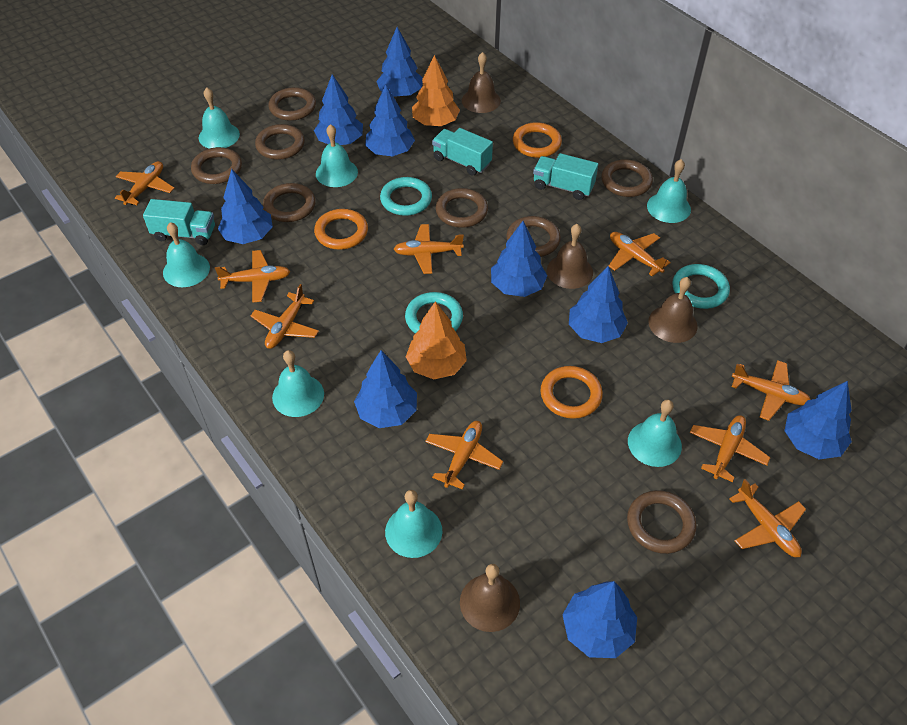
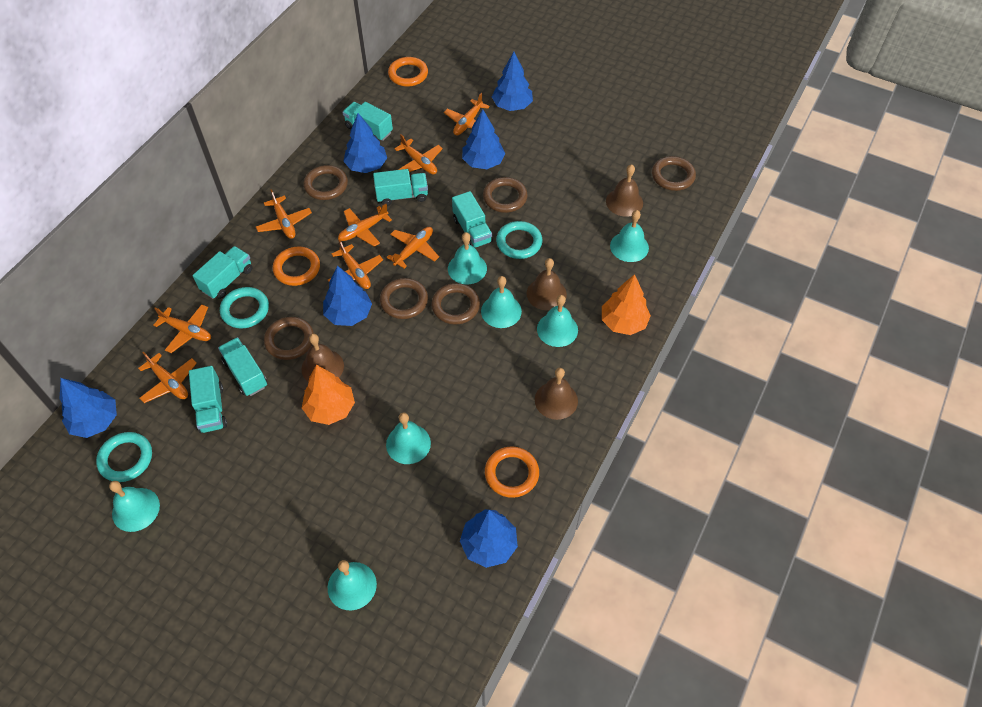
blue tree: [218,169,273,244] [314,74,363,145] [354,350,417,428] [365,84,415,157] [376,27,423,97] [491,221,547,297] [562,581,637,658] [569,266,628,343] [784,381,852,459] = 9 -> [60,378,117,438] [323,266,372,326] [343,113,387,173] [460,509,518,568] [462,109,505,169] [492,52,533,111] = 6
brown ring: [191,147,242,184] [255,124,305,160] [263,183,316,222] [269,87,316,121] [436,188,488,228] [507,216,561,257] [601,159,653,197] [627,490,696,554] = 8 -> [264,317,314,360] [303,165,348,200] [380,278,428,319] [431,283,480,324] [483,177,528,213] [652,156,696,191] = 6
orange plane: [115,161,174,205] [215,250,291,302] [251,284,319,349] [394,224,464,274] [425,421,503,490] [609,232,671,276] [690,415,771,482] [729,479,806,557] [732,360,811,421] = 9 -> [138,351,197,403] [153,304,211,353] [256,189,312,239] [328,239,383,289] [338,204,392,247] [387,227,439,269] [395,134,443,174] [444,93,490,135] = 8
turquoise truck: [143,199,215,245] [432,128,493,176] [533,153,598,200] = 3 -> [189,366,227,433] [193,246,252,299] [218,337,267,396] [343,102,393,141] [373,169,428,206] [452,191,493,248] = 6

